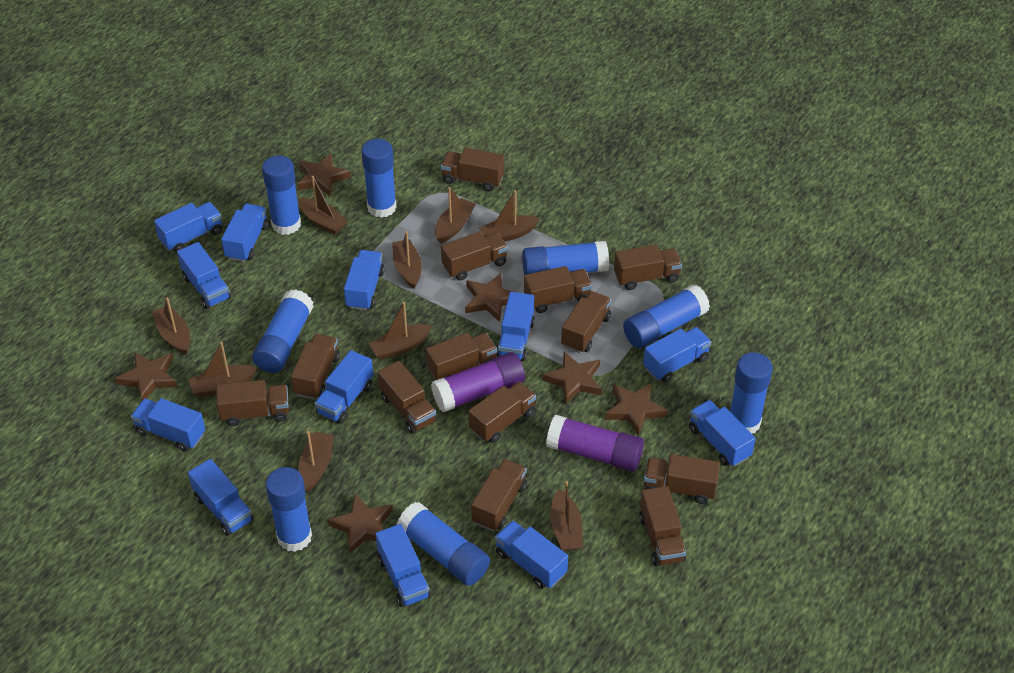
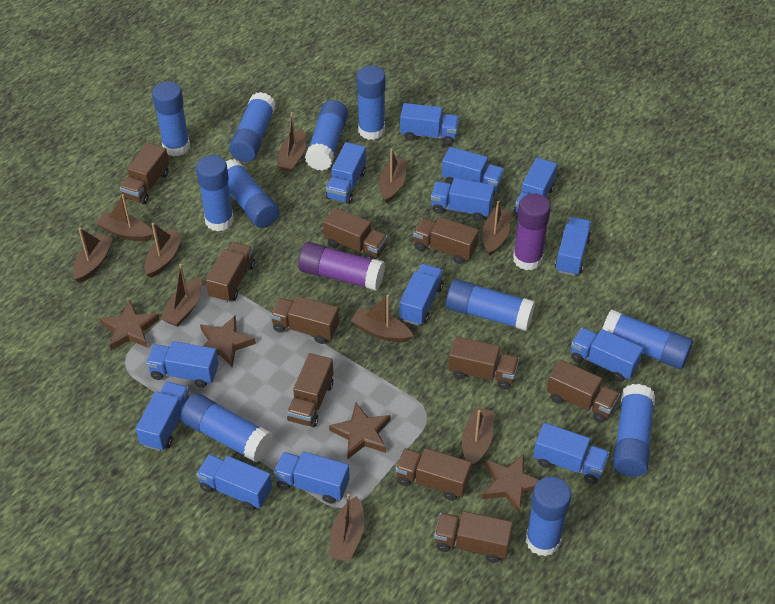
blue glue stick: [252,289,314,373] [262,155,301,235] [266,467,312,552] [361,139,397,218] [397,502,490,586] [522,241,609,275] [623,285,710,348] [730,352,773,434] = 8 -> [152,81,190,157] [180,393,273,463] [196,155,234,231] [225,159,279,228] [229,92,276,162] [305,100,348,171] [356,65,386,140] [446,279,535,331] [526,476,571,557] [602,310,693,369] [613,384,655,477] = 11
blue truck: [131,398,206,451] [154,202,222,253] [177,242,231,309] [188,459,254,536] [221,204,269,262] [315,350,373,424] [344,250,385,311] [375,524,431,607] [495,520,568,589] [496,292,535,361] [643,327,711,382] [689,400,755,467] = 12 -> [136,381,189,451] [146,341,219,388] [196,454,272,511] [274,452,350,504] [326,142,366,204] [399,264,443,326] [400,103,459,145] [431,178,494,221] [442,147,504,193] [514,157,557,214] [533,423,610,484] [555,217,591,276] [571,328,643,382] = 13
brown boat: [152,298,190,355] [189,342,257,397] [298,176,348,235] [299,431,334,492] [369,302,432,360] [392,231,422,289] [435,187,476,243] [479,190,540,242] [550,481,583,551] = 9 -> [73,228,114,283] [96,194,153,241] [144,223,184,278] [160,264,202,327] [277,112,306,172] [329,494,364,562] [351,295,413,342] [379,149,407,203] [462,407,494,466] [482,201,511,256] = 10
brown star: [115,352,178,400] [297,154,351,196] [328,494,393,554] [465,273,514,322] [542,351,602,404] [605,383,668,436] = 6 -> [99,300,160,350] [200,316,256,368] [329,403,391,459] [482,453,539,514] = 4
brown truck: [216,380,289,426] [291,334,340,399] [378,361,437,434] [426,333,497,380] [441,148,504,191] [441,232,508,281] [468,382,536,443] [471,459,527,531] [524,266,592,313] [561,291,611,353] [614,245,682,290] [639,486,686,566] [644,454,720,504] = 13 -> [120,143,169,205] [206,242,255,303] [270,296,339,344] [287,353,333,427] [323,207,388,259] [395,448,472,501] [413,217,479,264] [434,511,513,563] [448,336,519,390] [547,360,620,423] = 10

